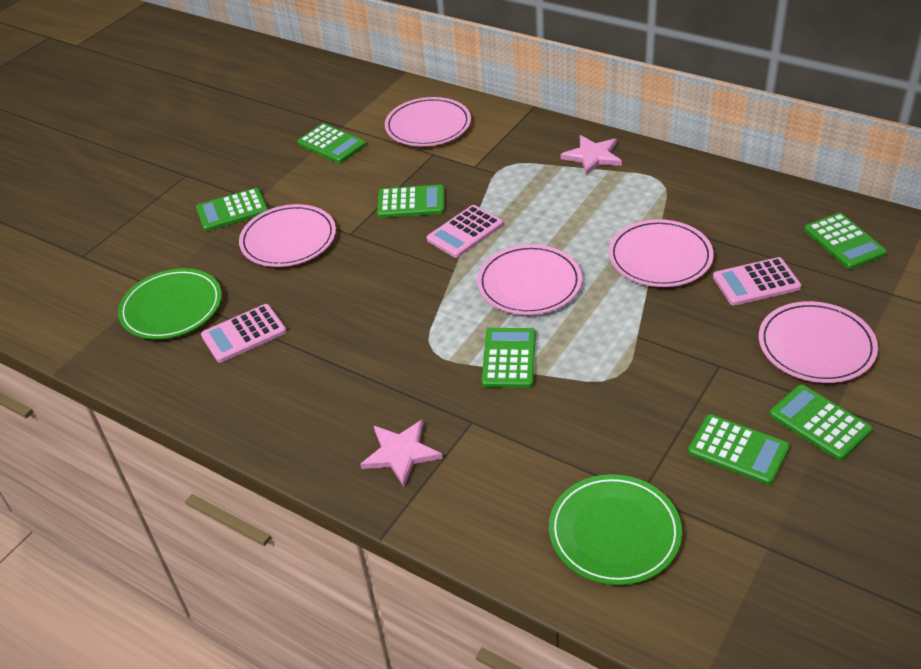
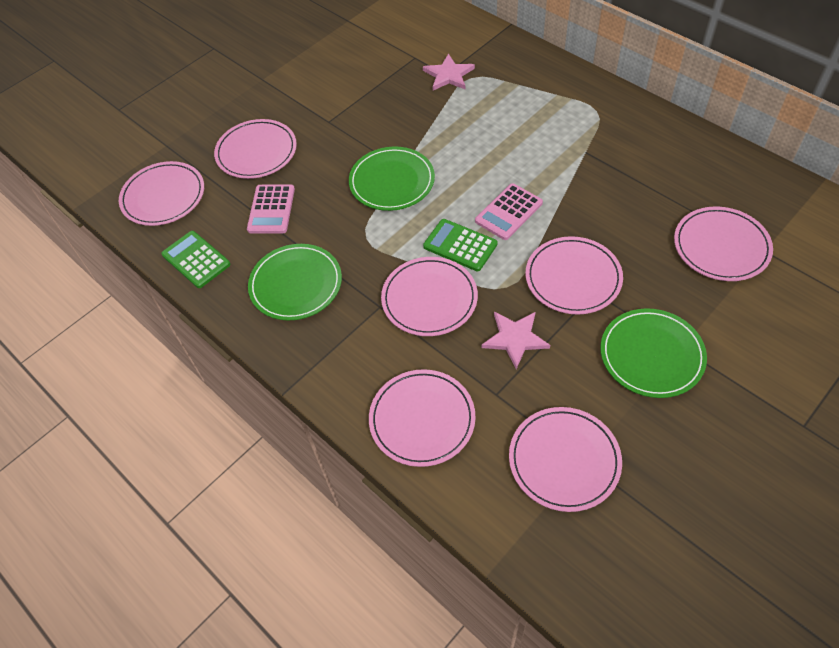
green calculator: [196,188,268,231] [297,123,366,163] [377,185,444,218] [482,328,536,388] [688,414,790,485] [769,385,872,460] [804,213,887,269] = 7 -> [161,231,230,288] [423,219,498,271] = 2
green plate: [118,268,222,339] [549,474,682,585] = 2 -> [248,244,342,320] [349,147,435,211] [600,308,707,398] = 3
pink calculator: [201,304,287,363] [427,205,503,258] [713,257,801,306] = 3 -> [247,185,295,233] [475,183,543,240] = 2
pink plate: [239,204,336,267] [385,97,471,146] [477,244,582,315] [609,219,714,287] [759,301,878,383] = 5 -> [119,161,204,226] [214,119,297,179] [369,369,476,467] [381,257,478,336] [509,407,622,512] [525,236,623,314] [674,206,773,281] = 7

